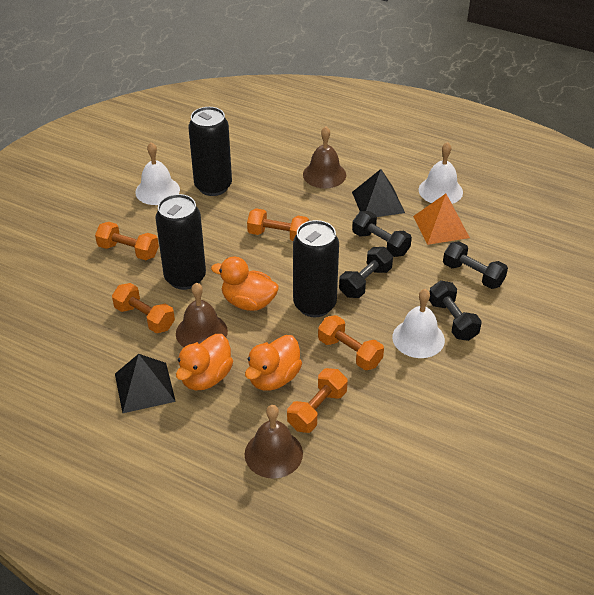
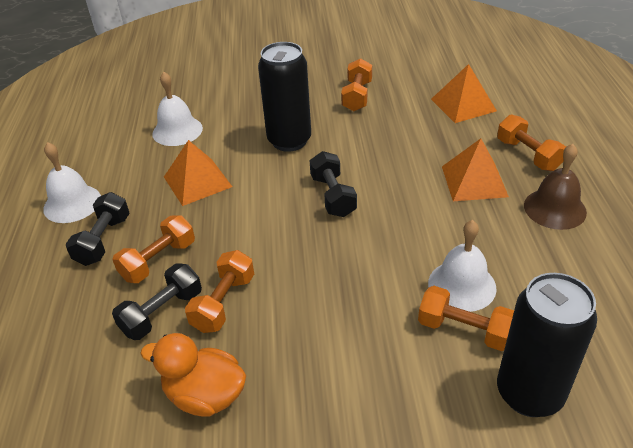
black can: [155,194,206,290] [188,107,232,196] [293,220,339,317] = 3 -> [258,42,311,152] [497,273,597,417] = 2
black dumbbell: [339,247,393,298] [352,211,412,257] [429,280,482,341] [443,241,508,289] = 4 -> [66,192,130,266] [112,263,202,340] [310,151,357,217] = 3
black pyramid: [115,354,176,413] [352,169,405,217] = 2 -> none = 0
brown bell: [176,283,228,347] [245,405,303,479] [303,126,346,188] = 3 -> [524,144,587,230] = 1
orange duck: [176,334,233,390] [211,256,279,311] [245,335,302,390] = 3 -> [140,333,246,417] = 1
orange pyramid: [413,194,470,245] = 1 -> [164,140,232,206] [431,64,497,123] [442,138,509,201] = 3

